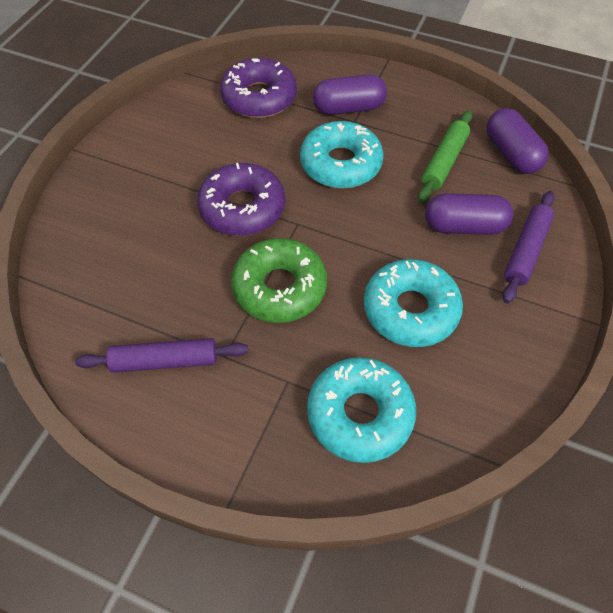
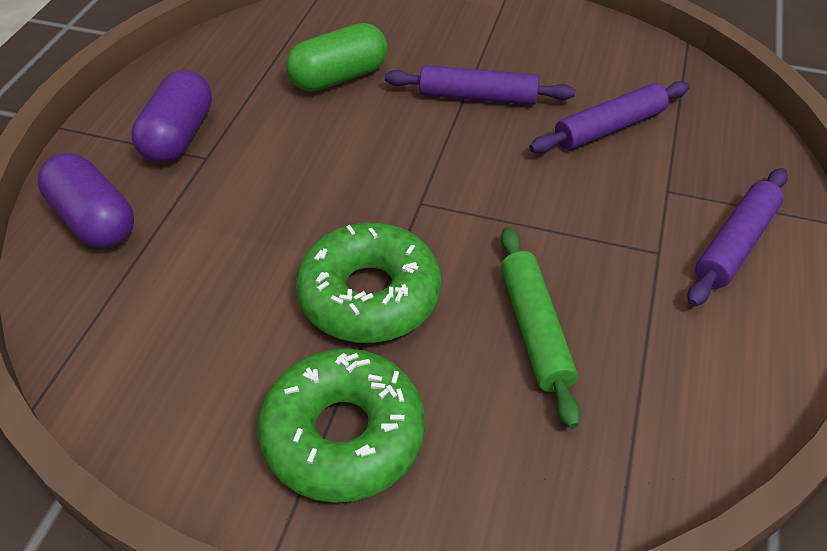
green capsule: none = 0 -> [286,23,388,92] = 1
green donut: [231,238,327,323] = 1 -> [258,348,425,503] [296,223,441,343] = 2
purple capsule: [313,74,387,115] [425,193,513,235] [486,108,549,174] = 3 -> [38,153,134,248] [131,70,212,163] = 2
purple donut: [197,163,285,236] [220,58,297,118] = 2 -> none = 0
purple rolling pin: [75,338,248,373] [502,191,555,303] = 2 -> [385,65,575,105] [529,81,690,153] [687,168,788,307] = 3
turquoise donut: [300,121,384,189] [307,357,416,463] [364,259,463,347] = 3 -> none = 0

